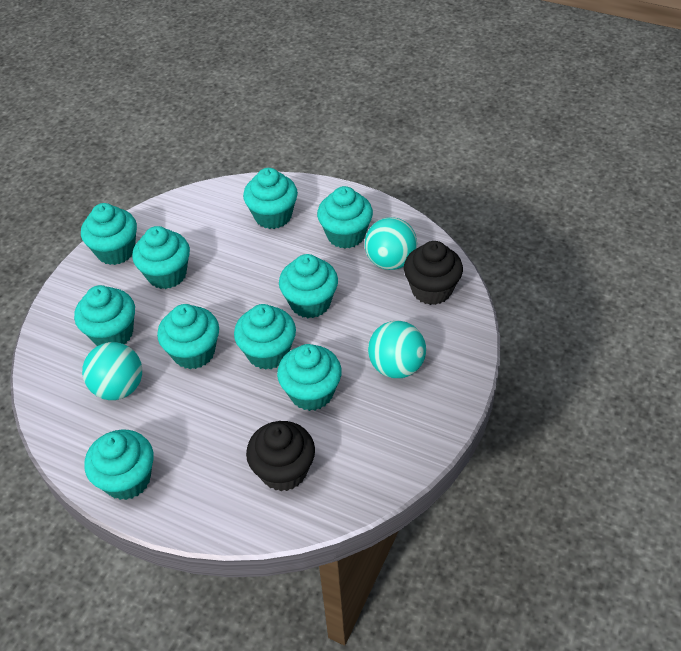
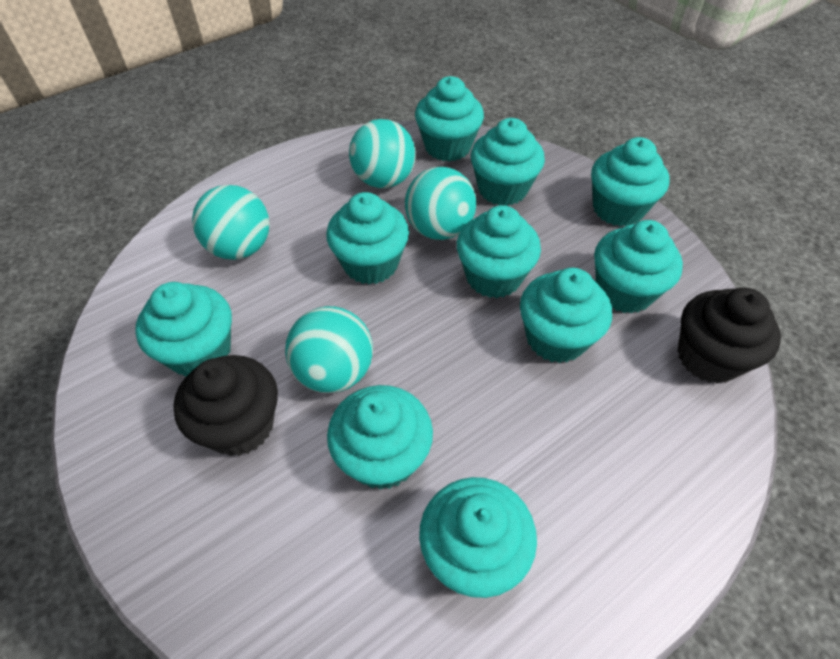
turquoise ball: [82,342,142,400] [365,217,417,270] [368,321,426,378] = 3 -> [192,185,270,260] [285,306,373,393] [349,119,416,188] [405,167,476,240] = 4

